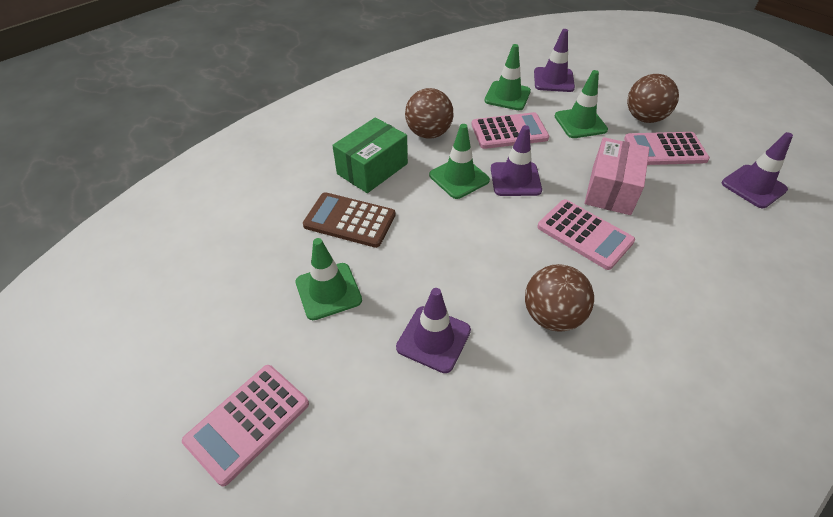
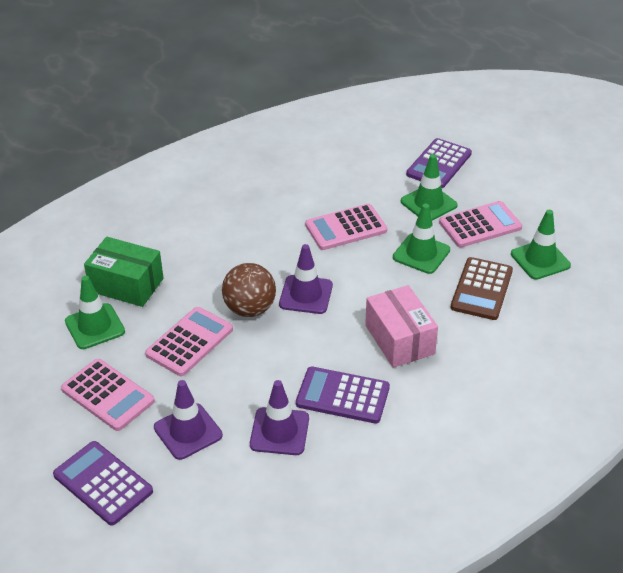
brown ball: [405,88,453,139] [525,264,594,332] [627,74,679,123] = 3 -> [222,263,276,317] = 1
purple calculator: none = 0 -> [53,441,153,526] [296,367,390,424] [406,138,472,188] = 3
purple traffic cone: [396,288,471,373] [491,125,542,196] [534,29,575,92] [722,132,793,208] = 4 -> [154,380,223,460] [250,380,309,455] [279,244,333,314] = 3

